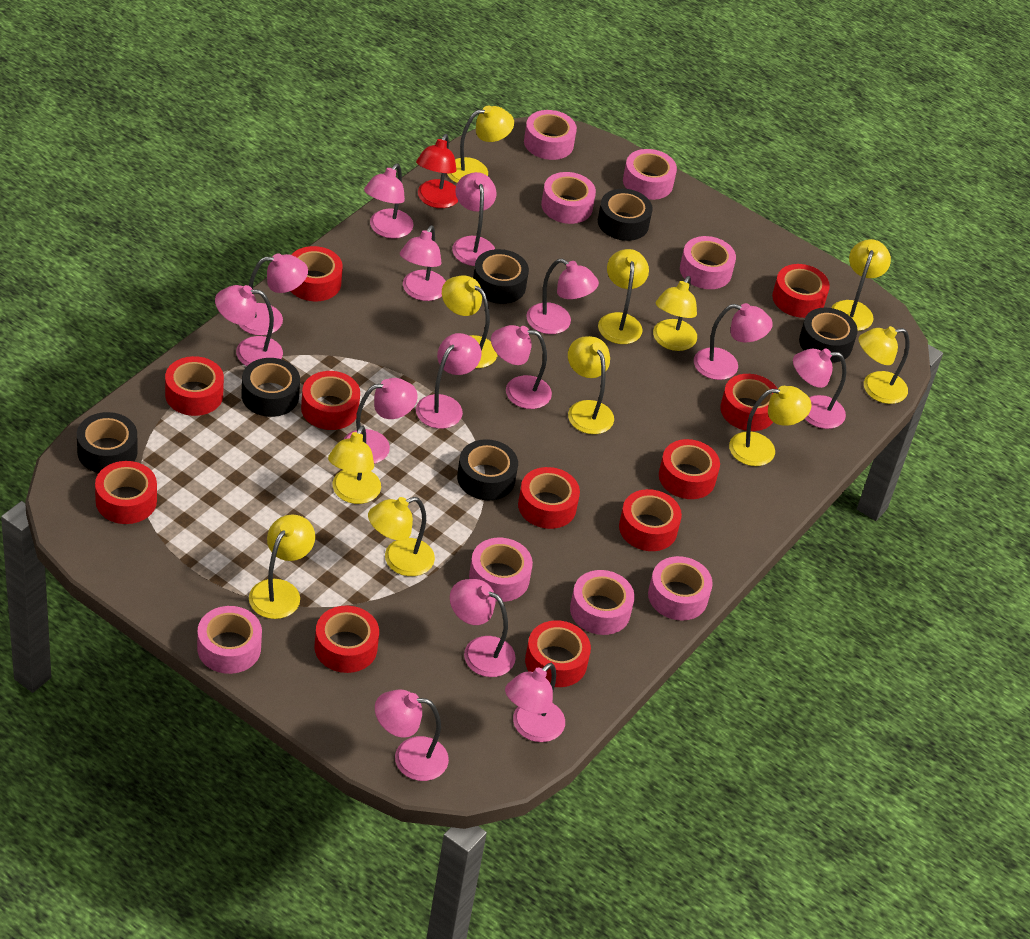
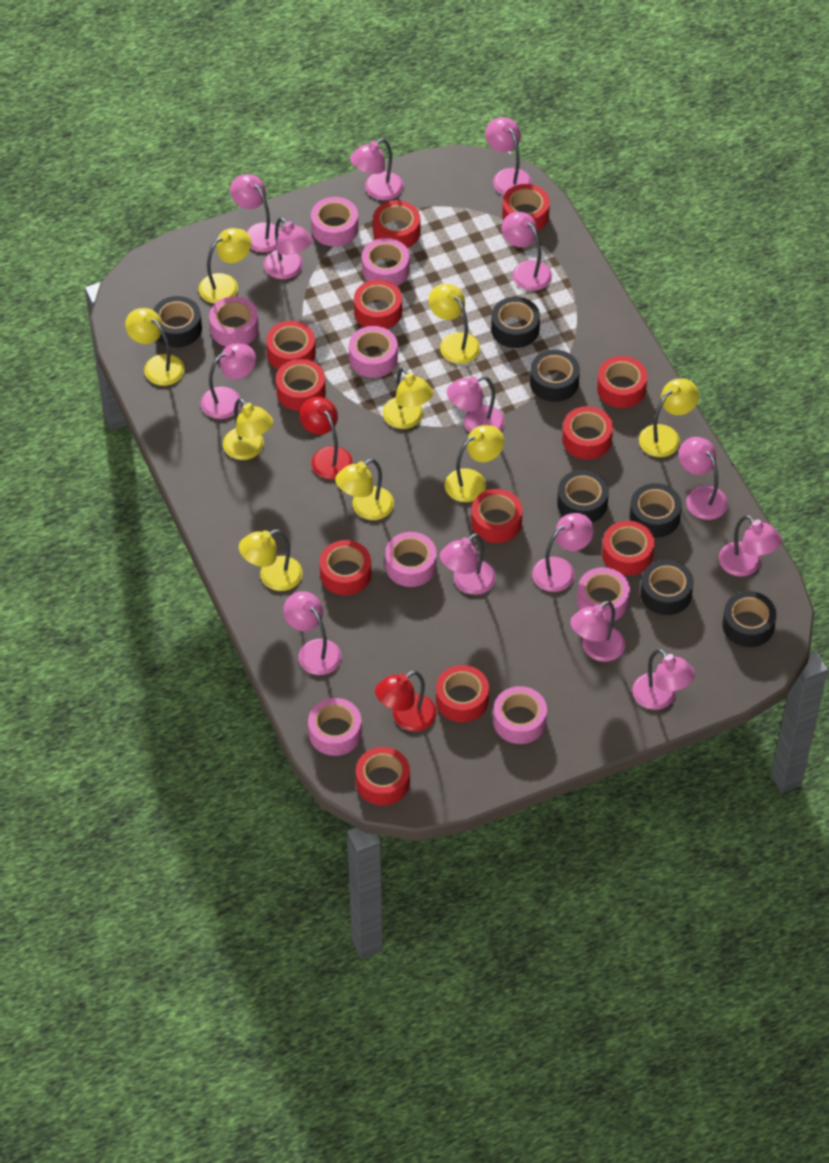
black tape: [77,412,138,473] [241,358,300,417] [457,439,518,500] [473,249,529,304] [598,189,653,241] [799,308,858,363] = 6 -> [153,296,202,347] [491,297,540,348] [530,350,580,402] [557,470,609,523] [629,483,682,538] [640,560,694,615] [722,591,777,647] = 7
red lamp: [416,134,458,208] = 1 -> [300,397,353,480] [375,671,437,731] = 2
red tape: [95,461,157,524] [165,356,224,416] [291,246,343,301] [301,371,360,430] [314,605,379,673] [518,467,580,529] [525,620,591,687] [619,489,682,551] [659,439,720,499] [720,374,777,431] [772,264,830,318] = 11 -> [266,321,316,370] [276,359,326,411] [320,540,371,595] [354,280,402,329] [356,747,410,806] [373,200,420,248] [436,665,489,722] [471,489,523,543] [502,184,550,231] [562,406,613,459] [597,356,647,408] [602,521,655,576] = 12
yellow lamp: [249,515,315,619] [328,425,381,504] [368,497,435,576] [442,275,498,368] [447,105,514,183] [568,336,614,434] [598,249,649,344] [653,276,697,351] [729,386,812,466] [831,239,891,331] [858,326,909,404] = 11 -> [125,308,185,386] [199,228,251,304] [223,398,273,460] [239,530,303,591] [335,459,394,520] [383,367,433,429] [429,284,480,364] [445,425,504,502] [639,378,699,457] = 9

